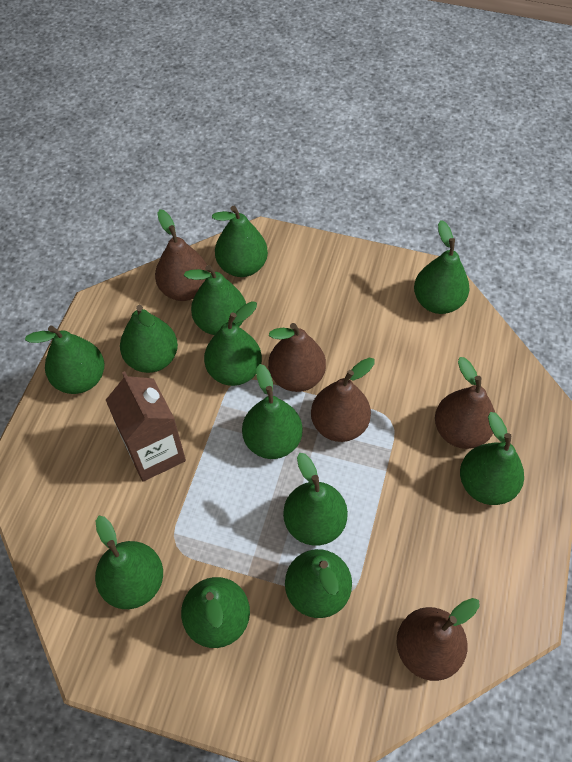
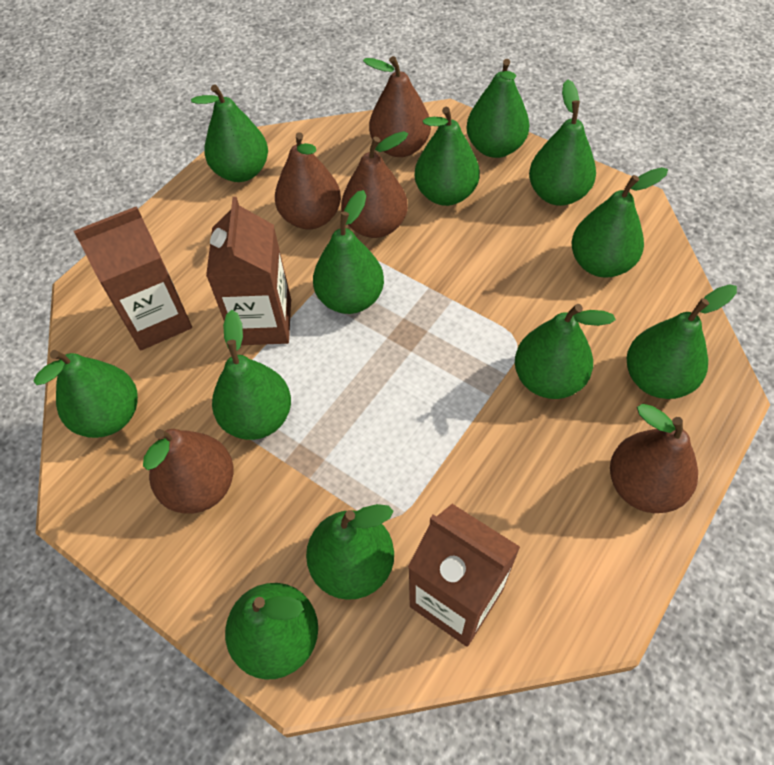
brown carton: [106,371,186,482] = 1 -> [74,206,192,350] [206,197,291,345] [408,504,520,647] = 3

